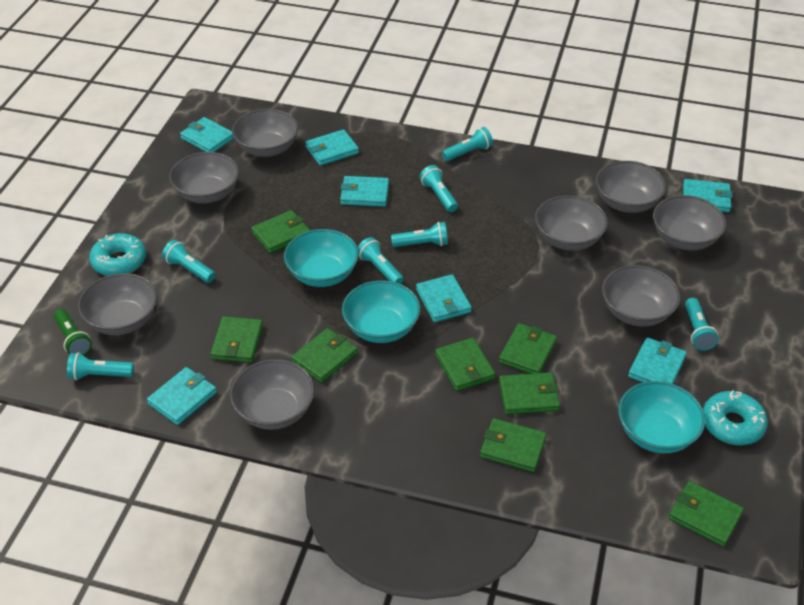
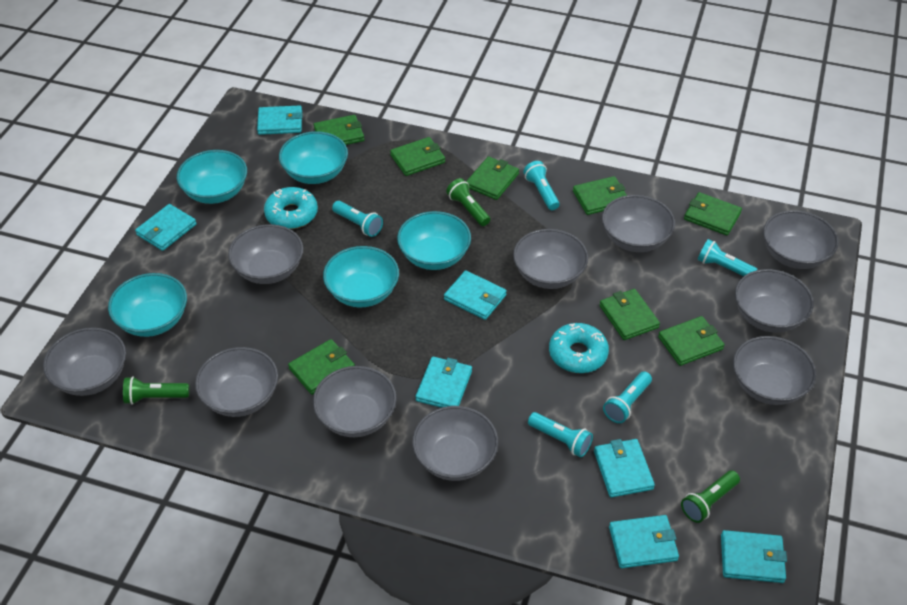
green flashlight: [53,309,92,356] = 1 -> [123,376,190,405] [446,178,490,226] [681,470,740,523] = 3
grey bowl: [78,273,157,335] [169,152,239,203] [230,359,315,430] [232,109,299,157] [535,196,608,251] [596,161,666,213] [602,265,680,327] [653,195,726,250] = 8 -> [43,327,126,396] [195,347,278,417] [228,224,303,284] [313,366,397,437] [412,406,498,481] [513,229,588,289] [602,195,675,252] [733,336,816,405] [735,269,814,333] [763,210,839,269] = 10
turquoise bowl: [284,229,359,287] [342,280,421,343] [618,381,705,453] = 3 -> [108,273,187,337] [177,150,247,204] [279,131,348,184] [323,246,399,307] [397,211,471,270] = 5
turquoise flashlight: [67,352,134,380] [162,240,216,283] [358,237,404,284] [391,222,448,247] [419,165,458,212] [442,127,493,161] [685,298,719,351] = 7 -> [332,201,383,237] [523,161,560,210] [528,412,593,457] [603,371,652,423] [698,239,757,276] = 5

